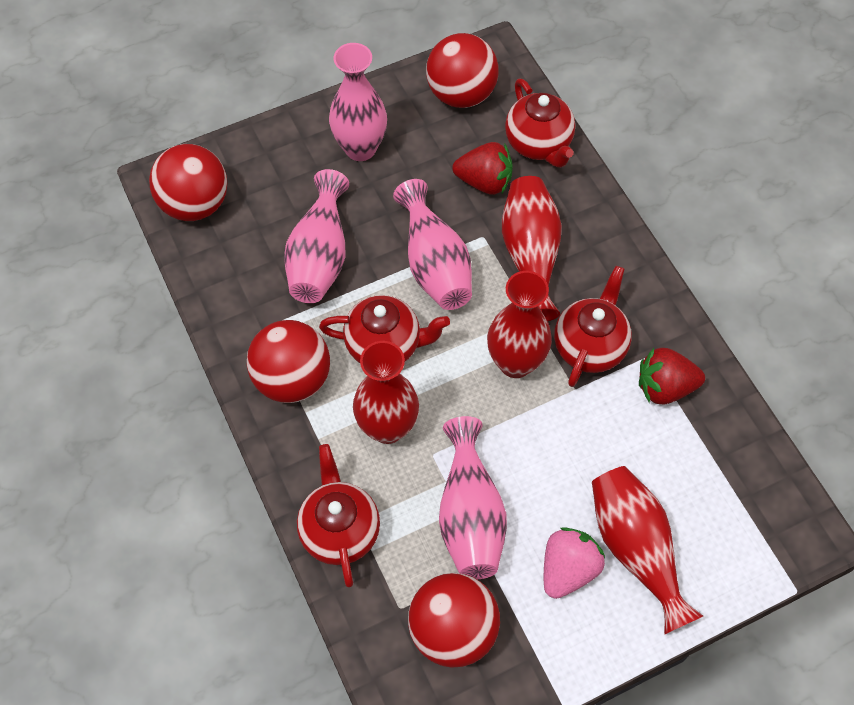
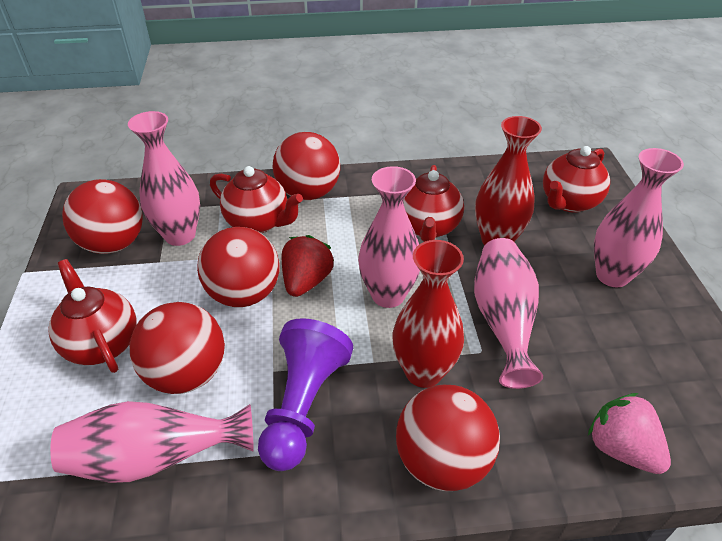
pink vase: [284,169,349,303] [329,43,387,161] [393,179,472,310] [439,416,507,579] = 4 -> [50,401,254,483] [128,111,200,246] [358,166,420,308] [474,238,543,389] [594,148,684,287] = 5
purple pawn: none = 0 -> [258,318,353,471] = 1
red ball: [149,144,227,221] [247,320,330,403] [408,573,500,668] [426,33,499,108] = 4 -> [62,179,143,254] [130,302,225,394] [197,227,280,307] [272,132,340,200] [396,385,500,491] = 5
red strawberry: [452,142,513,195] [639,348,705,404] = 2 -> [282,235,334,297] = 1
red vase: [353,341,419,444] [487,271,552,378] [502,176,562,321] [592,466,703,635] = 4 -> [393,240,464,388] [475,116,542,245] = 2

